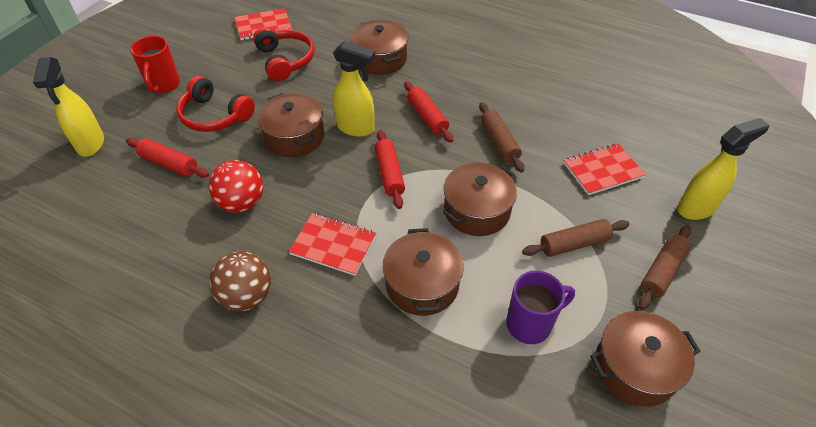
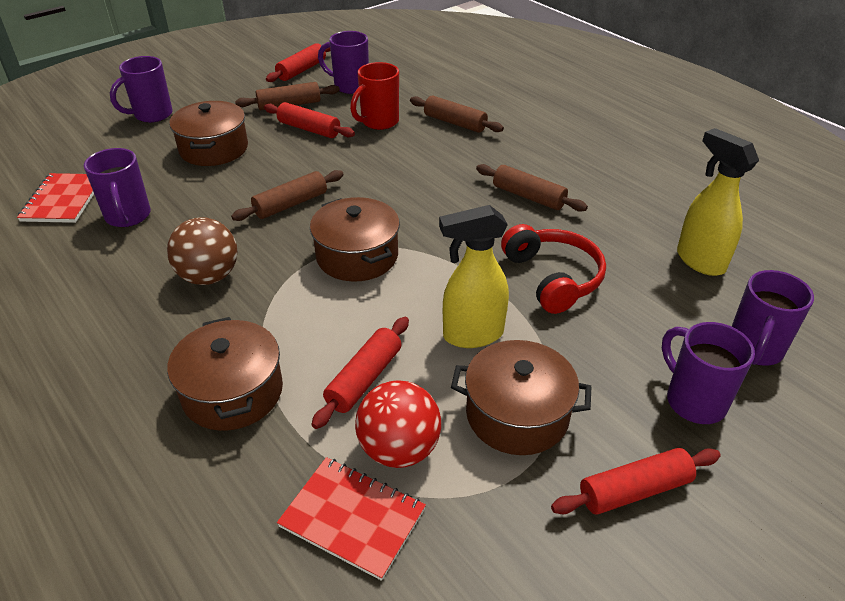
brown pot: [257,93,324,157] [351,20,408,75] [383,228,464,316] [442,162,517,236] [590,311,701,407] = 5 -> [167,317,283,431] [169,101,248,166] [310,197,400,282] [451,340,591,455] = 4
brown rolling pin: [479,102,524,172] [522,219,630,257] [638,225,691,310] = 3 -> [231,170,344,221] [235,82,340,110] [410,96,504,133] [476,164,588,212] = 4
purple mug: [506,271,575,344] = 1 -> [84,148,151,227] [110,56,173,123] [318,31,369,94] [662,322,755,424] [731,270,814,366] = 5
red headphones: [177,76,255,132] [253,27,315,81] = 2 -> [501,224,606,314] = 1
red notebook: [235,8,292,40] [288,213,376,276] [564,143,646,195] = 3 -> [17,173,94,223] [277,457,426,581] = 2
red rolling pin: [126,138,209,178] [375,130,405,209] [404,81,453,143] = 3 -> [264,102,355,138] [266,43,330,82] [311,317,409,429] [551,448,721,515] = 4
yellow spray bottle: [33,57,104,157] [333,41,375,137] [677,118,769,220] = 3 -> [439,205,509,348] [677,128,759,276] = 2

